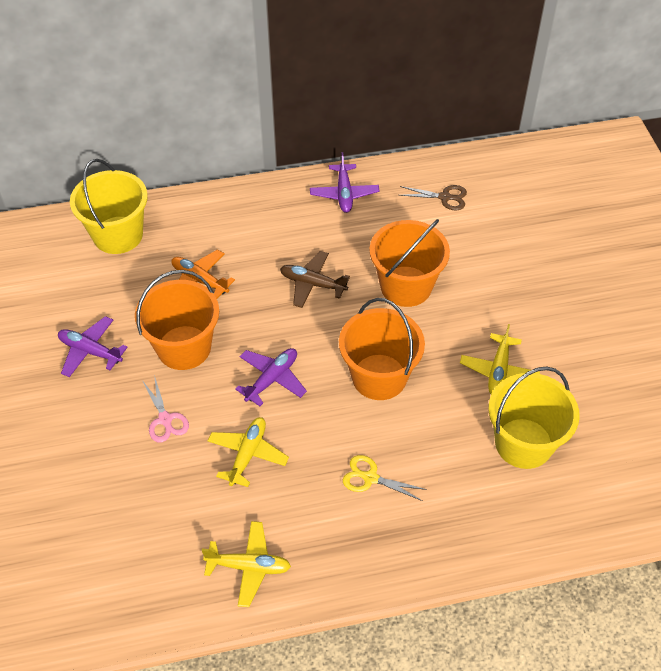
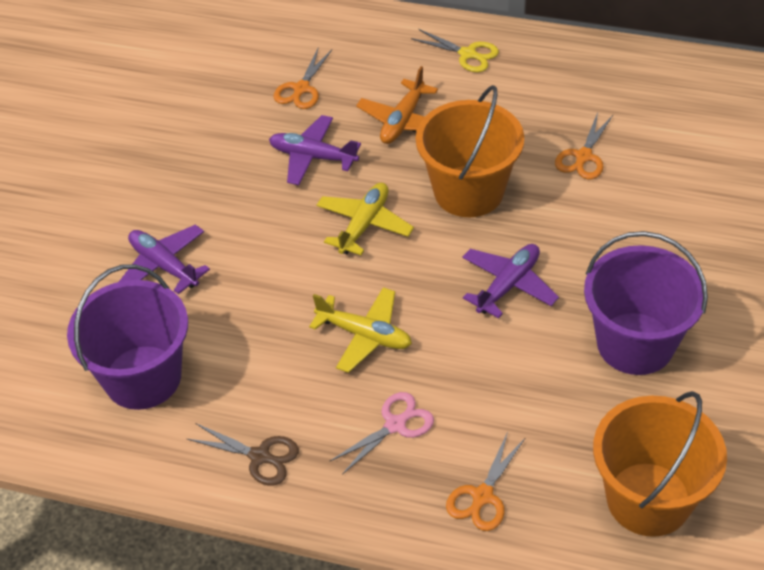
brown plane: [280,251,350,308] = 1 -> none = 0
orange bucket: [135,270,219,370] [339,298,425,400] [369,219,450,307] = 3 -> [416,85,524,217] [593,391,727,537] = 2
orange scissors: none = 0 -> [274,47,332,109] [446,432,525,531] [555,112,613,179] = 3
purple bucket: none = 0 -> [67,264,188,410] [584,231,708,375] = 2
yellow bucket: [70,159,148,254] [488,366,580,469] = 2 -> none = 0
yellow plane: [202,521,291,607] [207,417,289,487] [460,324,540,394] = 3 -> [309,287,412,373] [316,183,414,255] = 2

